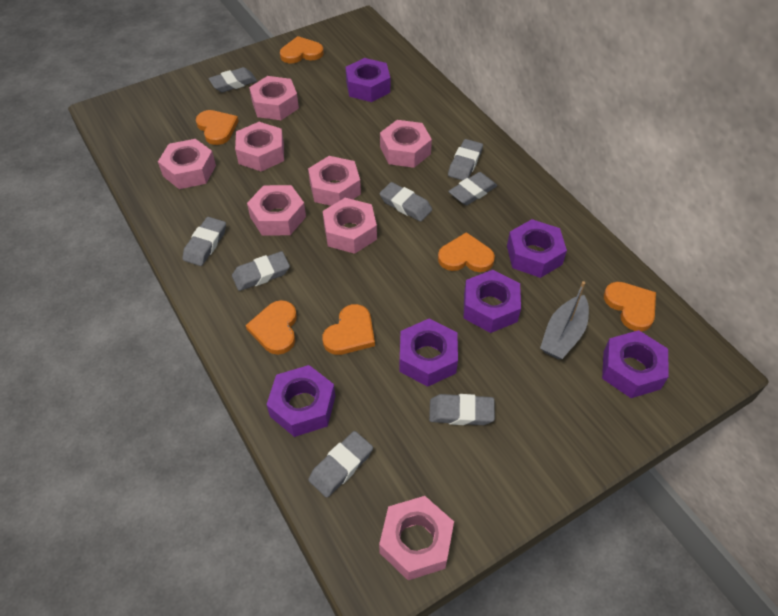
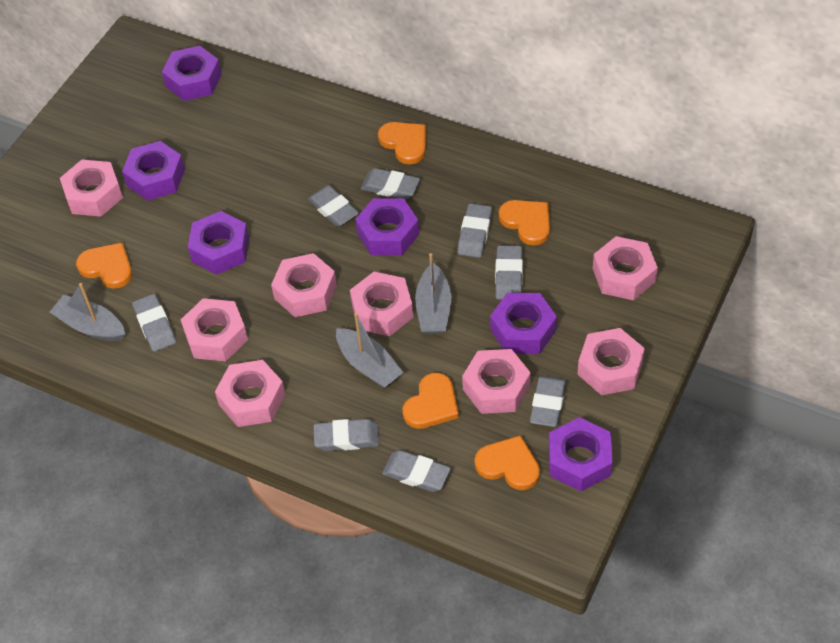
grey boat: [540,281,589,359] = 1 -> [50,283,125,341] [336,313,404,388] [415,253,451,334] = 3
orange heart: [196,110,238,145] [246,300,297,355] [280,36,324,63] [322,304,375,355] [438,232,495,272] [604,282,656,331] = 6 -> [76,242,132,289] [378,122,426,164] [403,373,459,429] [475,435,540,490] [499,200,550,246] = 5

